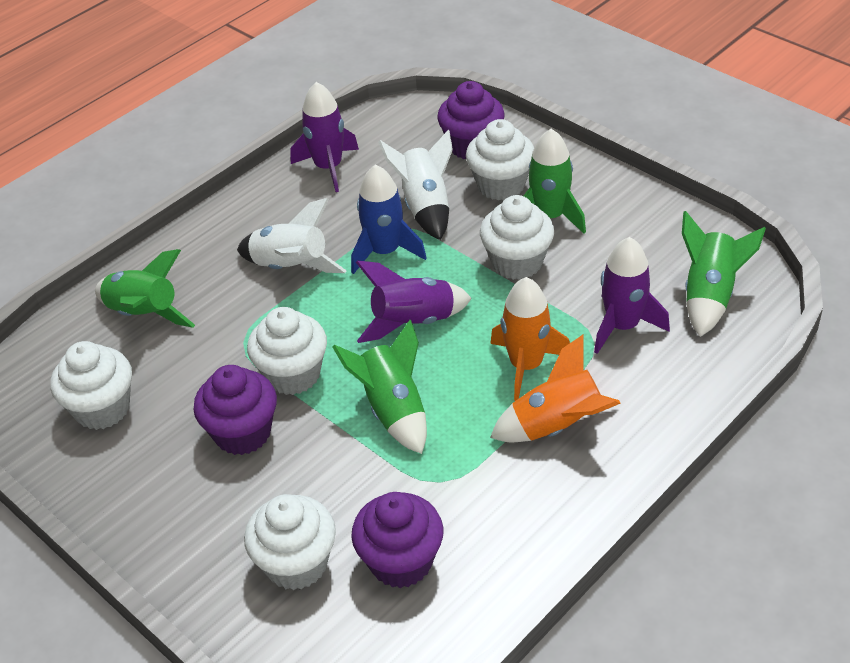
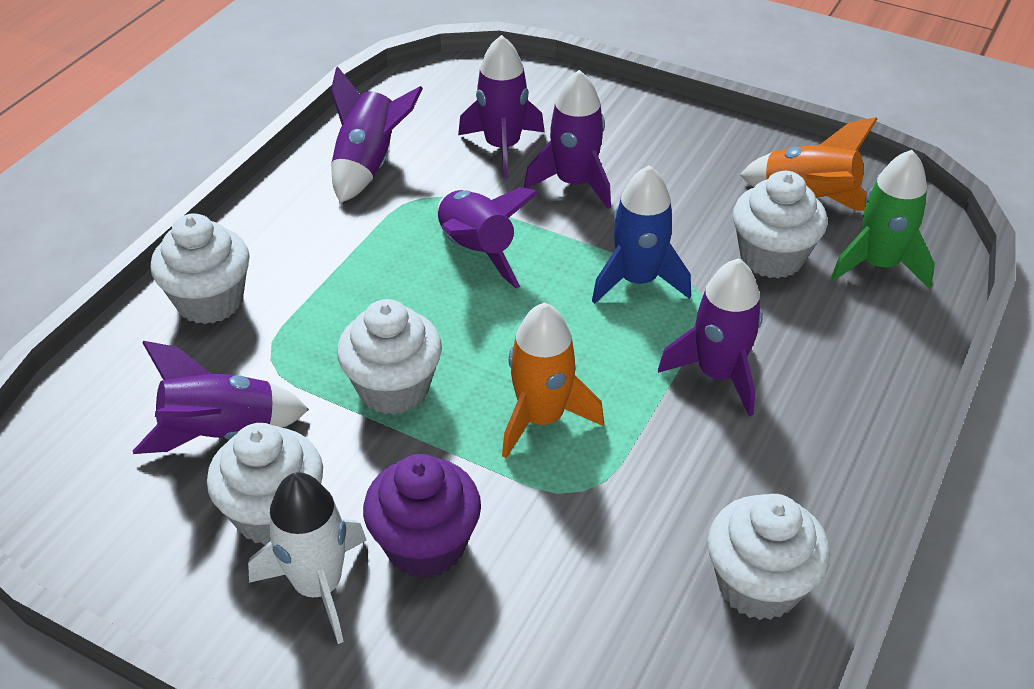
green rocket: [95,249,195,328] [332,320,427,454] [524,129,586,234] [682,211,766,337] = 4 -> [831,150,935,289] = 1
purple cupcake: [193,365,277,455] [351,492,443,588] [437,81,505,159] = 3 -> [363,454,481,578] = 1
purple rocket: [290,82,359,192] [356,261,472,343] [594,237,670,354] = 3 -> [133,341,309,454] [331,66,423,203] [437,187,538,289] [458,35,545,178] [524,70,611,209] [658,258,763,416] = 6
white rocket: [237,198,347,273] [378,130,453,240] = 2 -> [248,472,367,644] = 1

